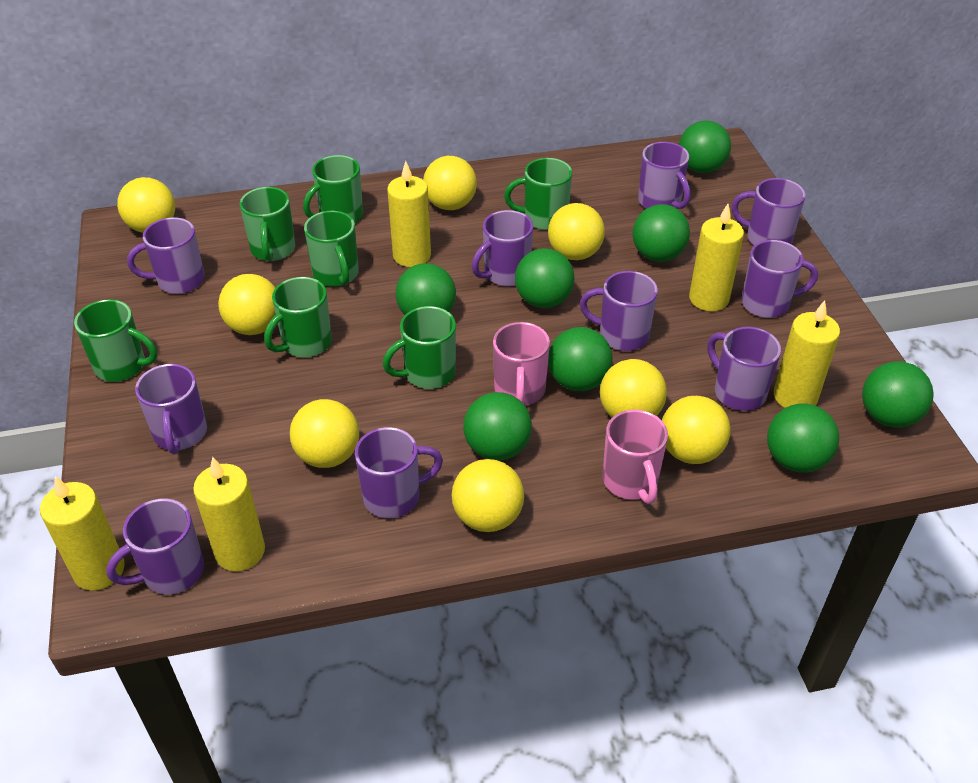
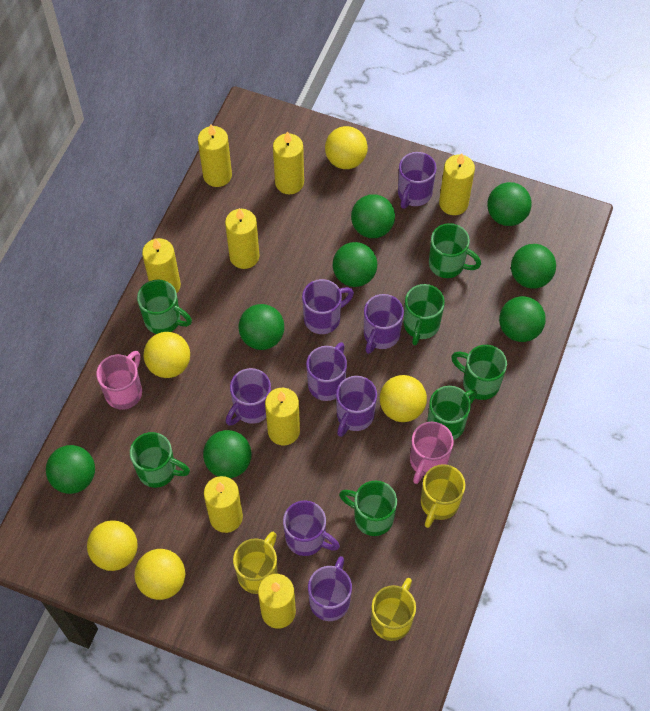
purple mug: [106,498,204,595] [127,217,205,294] [135,364,207,454] [355,427,443,518] [472,210,533,286] [580,271,658,351] [638,142,690,209] [708,327,781,411] [732,178,806,245] [741,240,818,318] = 10 -> [226,368,271,426] [283,500,340,556] [302,279,354,334] [306,342,347,401] [308,556,352,621] [336,376,377,437] [364,294,404,354] [398,152,437,209] = 8
yellow ball: [117,177,175,233] [218,274,276,335] [290,399,359,468] [423,156,477,210] [452,459,524,532] [548,203,605,260] [600,359,667,417] [662,396,731,464] = 8 -> [87,520,138,571] [134,549,185,600] [144,332,190,378] [325,126,368,169] [380,375,427,422] = 5
yellow candle: [40,476,125,591] [193,457,265,571] [387,161,431,267] [689,204,744,311] [774,300,840,408] = 5 -> [142,238,181,293] [198,124,232,187] [204,476,243,533] [225,208,260,269] [258,574,296,629] [265,388,300,445] [273,131,304,194] [439,153,475,215] = 8
yellow mug: none = 0 -> [233,532,277,594] [371,578,416,641] [421,464,465,528] = 3

